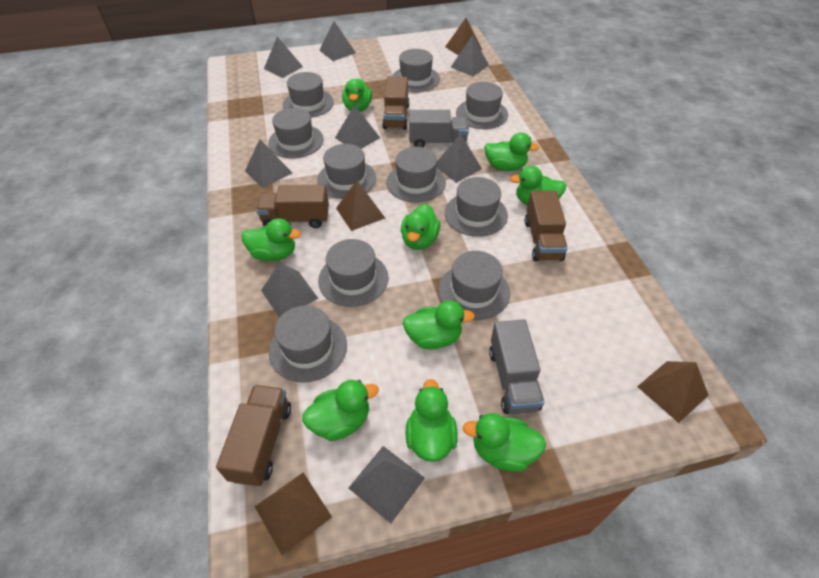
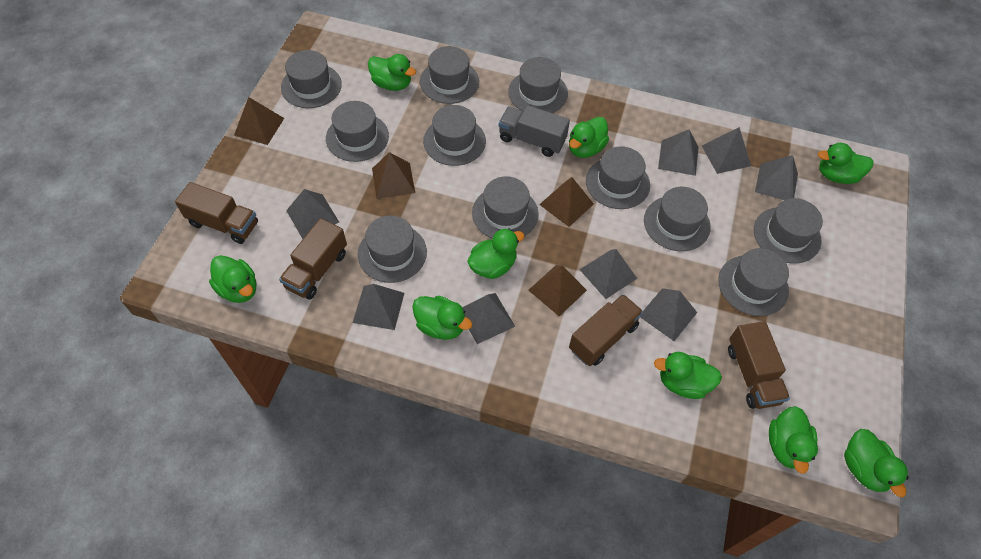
grey hat: [268,108,324,158] [269,305,347,383] [283,72,334,118] [317,144,376,199] [318,239,389,307] [386,147,446,202] [392,49,440,92] [438,251,510,320] [445,177,508,237] [456,82,508,129] = 10 -> [281,50,342,108] [326,101,389,162] [358,216,427,283] [420,46,479,104] [423,105,486,166] [472,176,539,239] [508,57,568,113] [586,146,650,209] [644,187,711,251] [718,248,789,316] [754,198,823,263] = 11
grey truck: [409,110,469,147] [489,319,545,414] = 2 -> [499,105,570,157] = 1

